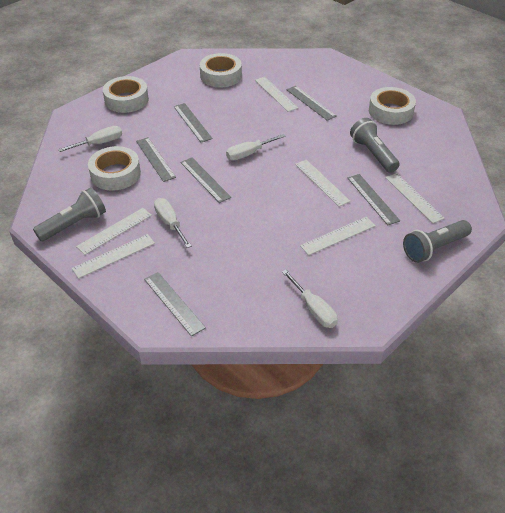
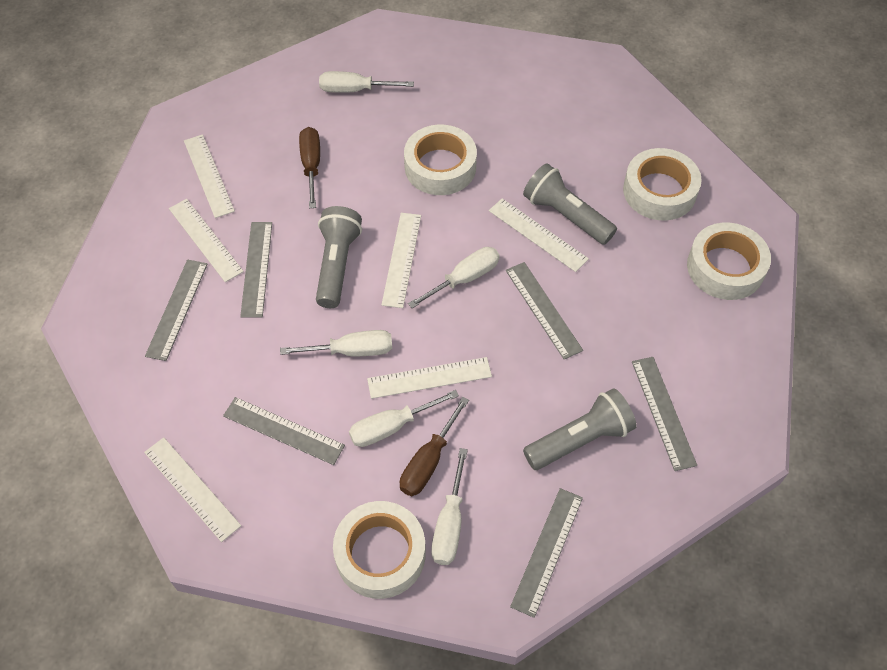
brown screwdriver: none = 0 -> [299,127,320,208] [400,397,469,496] = 2
white screwdriver: [58,126,122,152] [154,198,192,248] [226,134,286,160] [282,270,338,328] = 4 -> [280,330,392,356] [319,71,414,93] [349,390,459,447] [408,247,500,308] [431,448,468,565] = 5

